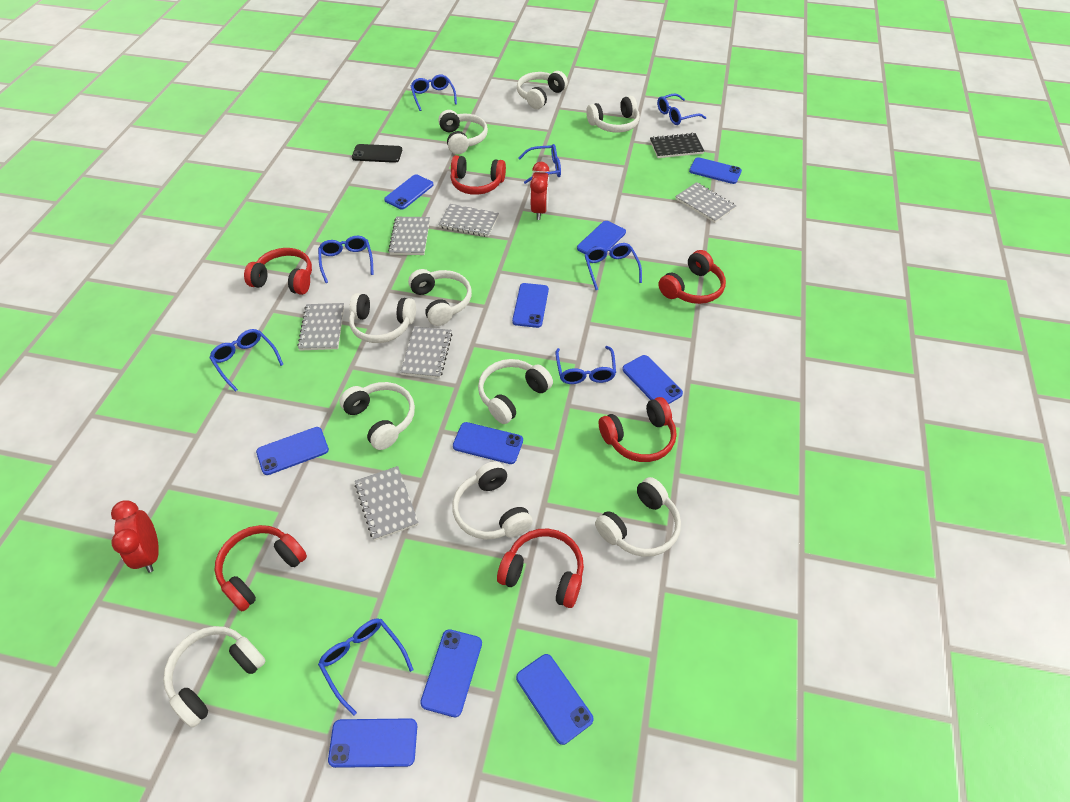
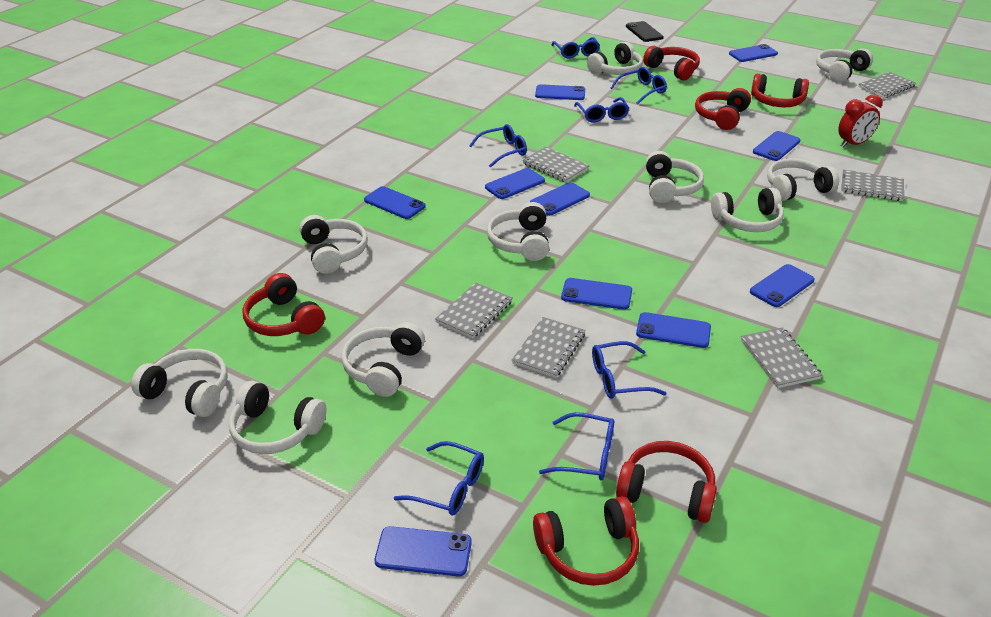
black notebook: [650,133,704,158] = 1 -> none = 0
blue glasses: [209,329,284,392] [318,236,374,283] [318,619,414,716] [410,74,457,111] [518,144,561,184] [555,346,616,384] [585,243,642,290] [657,93,706,125] = 8 -> [394,441,484,516] [469,124,527,168] [539,412,614,480] [552,37,600,58] [574,97,629,122] [592,341,667,399] [611,67,667,104] = 7
red clock: [111,500,159,573] [530,162,549,220] = 2 -> [838,94,883,148] = 1

